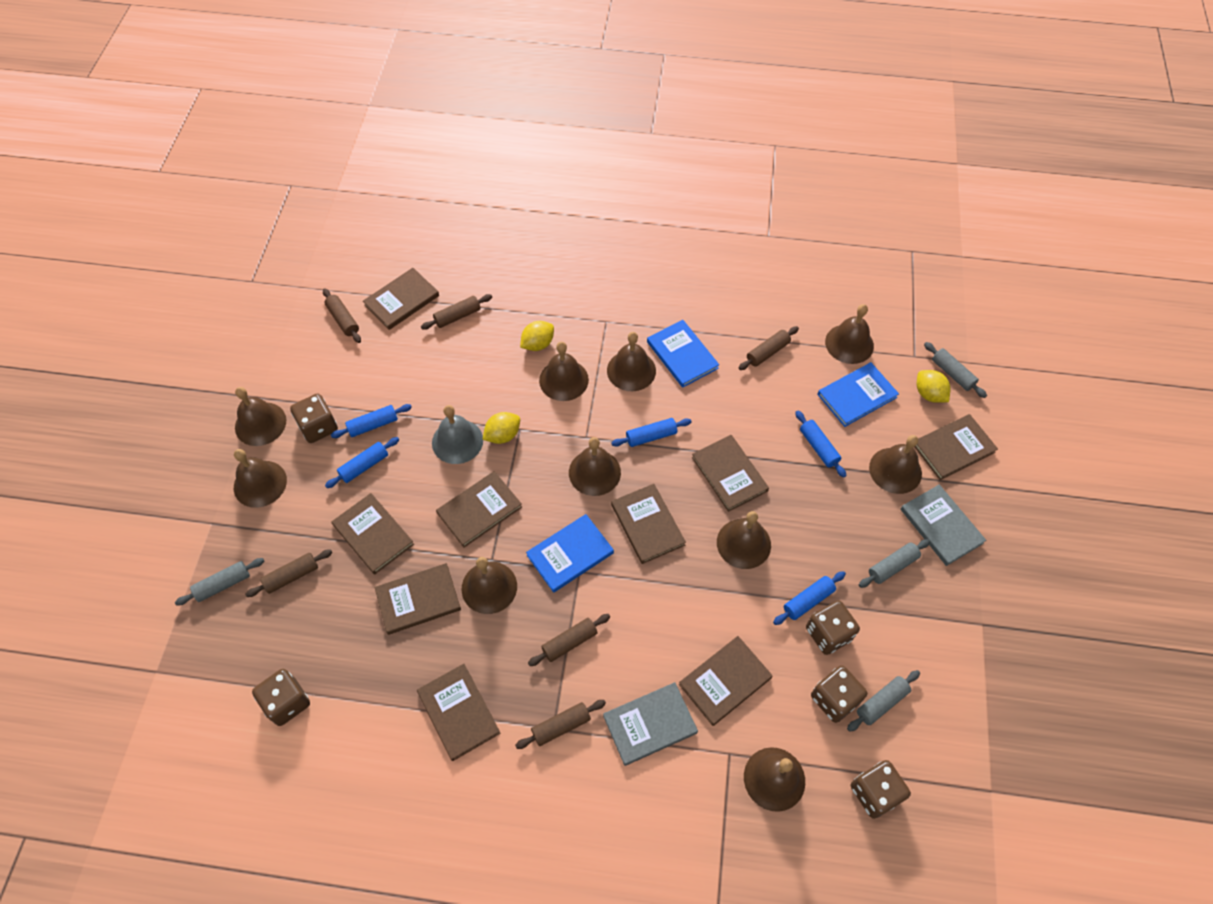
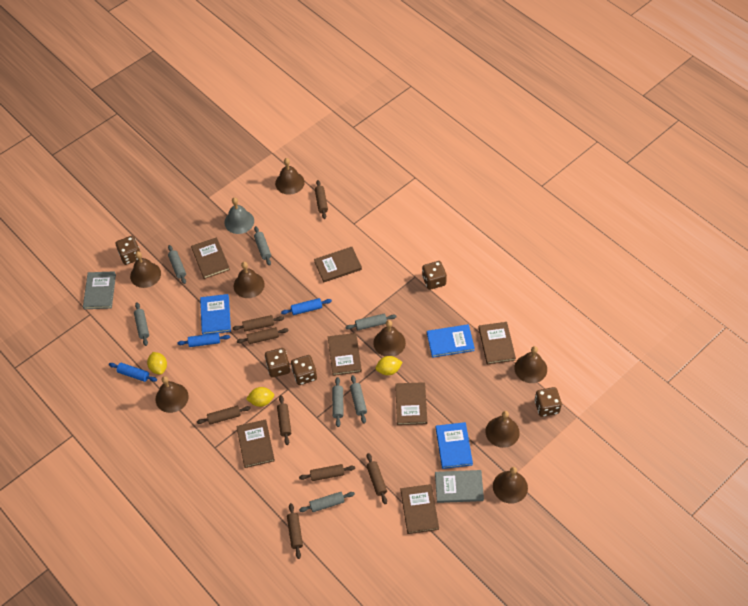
blue rolling pin: [325,437,399,488] [331,404,412,438] [611,418,692,447] [773,571,846,625] [795,411,846,478] = 5 -> [109,363,157,382] [177,333,230,347] [281,298,332,315] = 3
brown bell: [234,449,287,508] [235,387,286,446] [462,557,517,614] [539,342,589,401] [569,437,621,496] [607,332,656,391] [717,511,771,569] [744,747,805,812] [825,304,874,364] [869,435,922,494] = 10 -> [130,251,161,288] [155,376,189,413] [234,262,265,298] [275,158,305,195] [373,320,406,356] [485,411,520,448] [493,467,528,504] [514,346,547,383] = 8
brown book: [332,493,414,574] [363,268,439,330] [374,563,461,635] [417,664,500,761] [436,471,522,547] [611,484,686,564] [679,636,773,726] [692,435,769,512] [915,414,998,480] = 9 -> [191,237,230,279] [237,419,275,468] [314,247,362,283] [328,333,362,376] [395,382,427,425] [401,484,439,534] [479,322,516,365] = 7
brown rolling pin: [245,549,333,597] [323,289,361,343] [421,294,492,330] [515,700,606,749] [528,614,610,666] [738,326,799,370] = 6 -> [197,406,251,425] [233,315,284,331] [237,327,289,344] [277,395,291,445] [287,503,303,559] [299,464,355,481] [315,180,328,219] [367,453,387,504] = 8
grey rolling pin: [175,558,264,606] [847,670,920,732] [859,539,930,588] [924,342,987,398] = 4 -> [134,302,149,346] [168,245,186,284] [254,226,271,266] [299,492,355,512] [332,377,344,427] [345,314,397,330] [350,375,367,424] = 7

